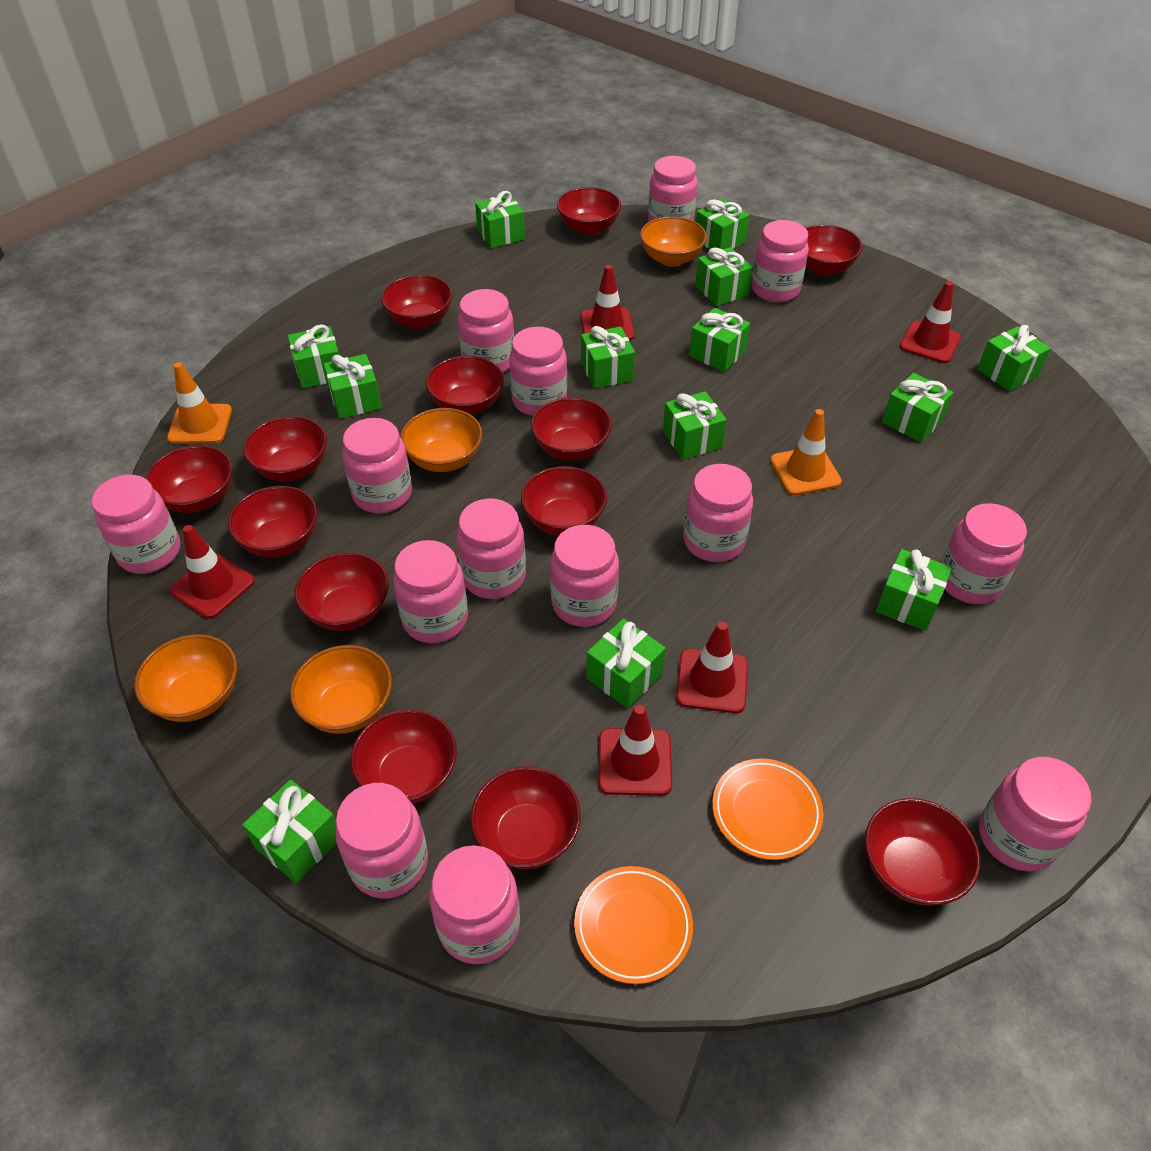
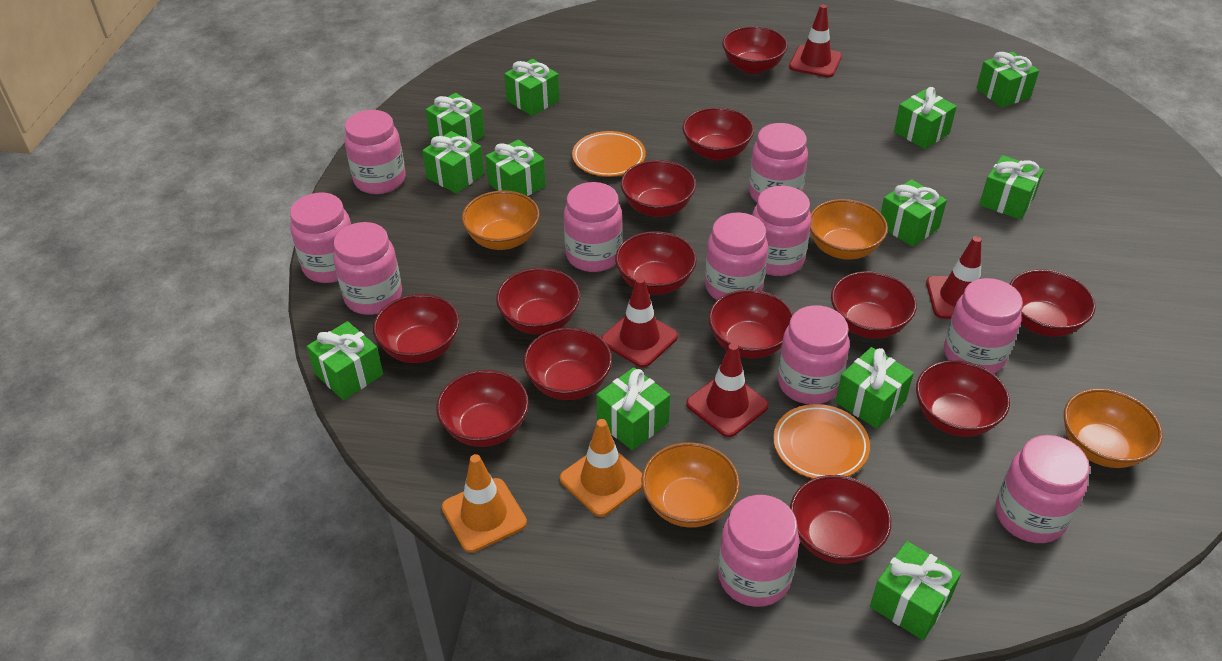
green gift: [242,780,336,883] [288,324,339,389] [323,354,382,419] [475,191,525,248] [581,326,635,389] [587,619,666,709] [663,392,727,460] [689,308,750,372] [695,247,753,306] [696,199,750,250] [876,549,952,631] [882,373,953,442] [977,325,1051,392] = 13 -> [307,321,383,400] [422,131,484,194] [426,93,485,142] [485,139,546,196] [504,59,560,116] [596,367,670,451] [836,347,914,429] [870,541,961,640] [881,179,947,247] [894,87,957,149] [976,52,1039,108] [979,155,1044,220] = 12
pink jar: [92,475,180,574] [336,783,428,899] [342,418,412,513] [393,540,468,643] [429,845,520,964] [456,499,526,599] [458,289,514,373] [509,327,567,416] [550,525,619,627] [648,156,698,222] [683,464,753,562] [751,220,809,303] [941,503,1027,604] [979,757,1092,871] = 14 -> [290,193,351,283] [333,222,402,315] [345,110,406,194] [564,182,623,272] [705,212,768,300] [718,495,799,607] [749,123,808,202] [752,186,811,276] [778,305,850,404] [944,278,1023,374] [996,435,1090,543] = 11
red traffic cone: [170,525,255,619] [580,265,635,340] [599,705,672,796] [676,622,748,713] [899,281,961,363] = 5 -> [601,277,678,368] [686,343,769,437] [789,5,842,78] [926,236,982,319] = 4

